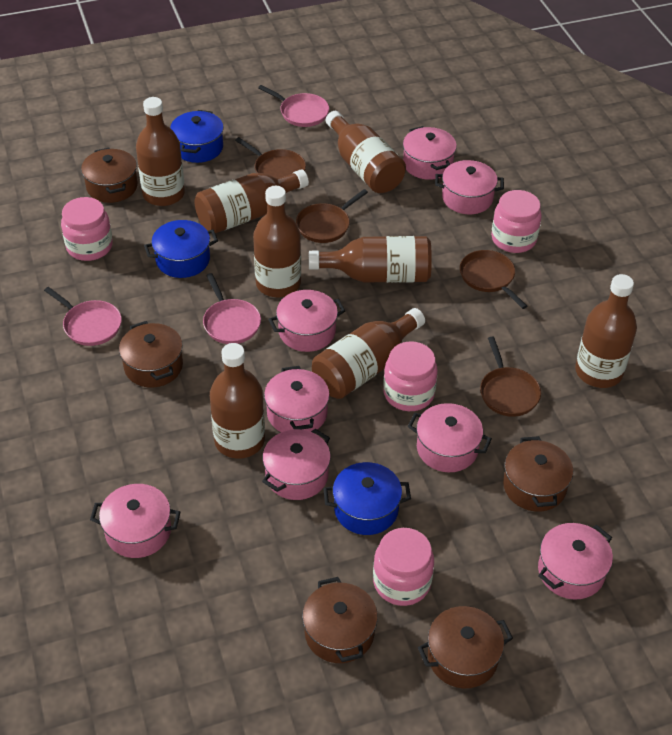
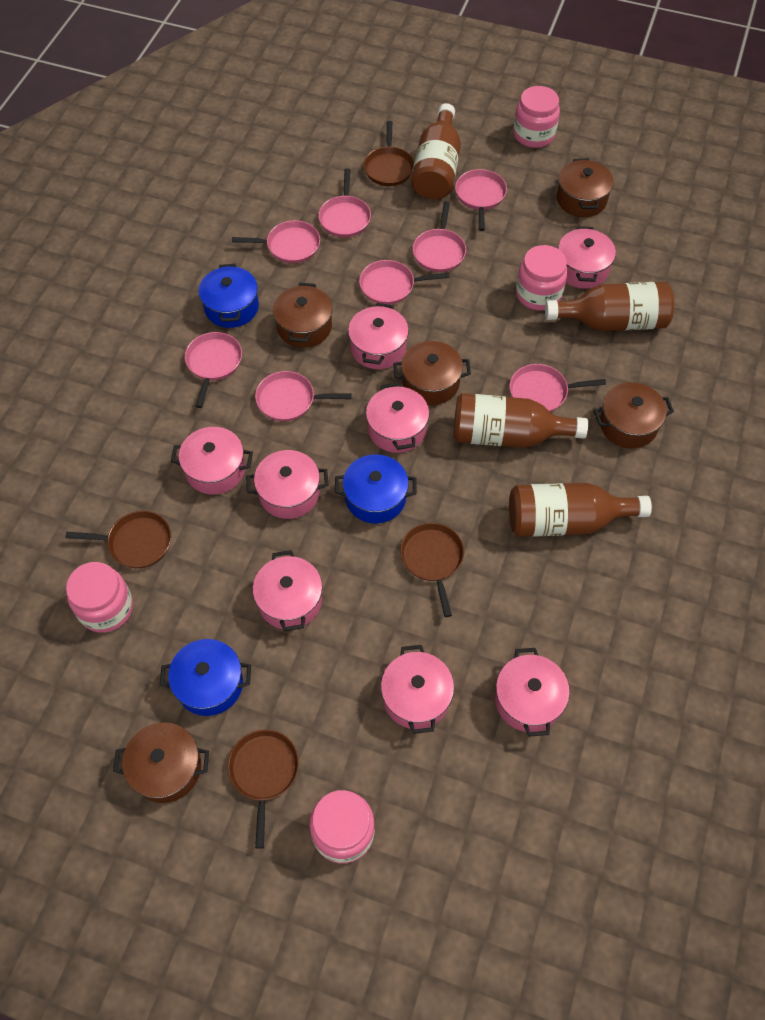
brown bottle: [136,97,185,206] [194,169,309,234] [210,343,265,459] [253,186,301,297] [309,236,432,283] [312,308,425,399] [326,111,406,193] [575,274,637,388] = 8 -> [411,103,461,200] [454,393,588,448] [509,483,652,537] [545,282,674,331] = 4
pink pan: [44,287,122,346] [203,273,261,344] [258,85,329,127] = 3 -> [185,332,242,408] [232,220,320,263] [255,371,352,421] [318,168,371,237] [359,260,449,305] [413,201,466,272] [455,169,507,231] [510,364,606,412] = 8

